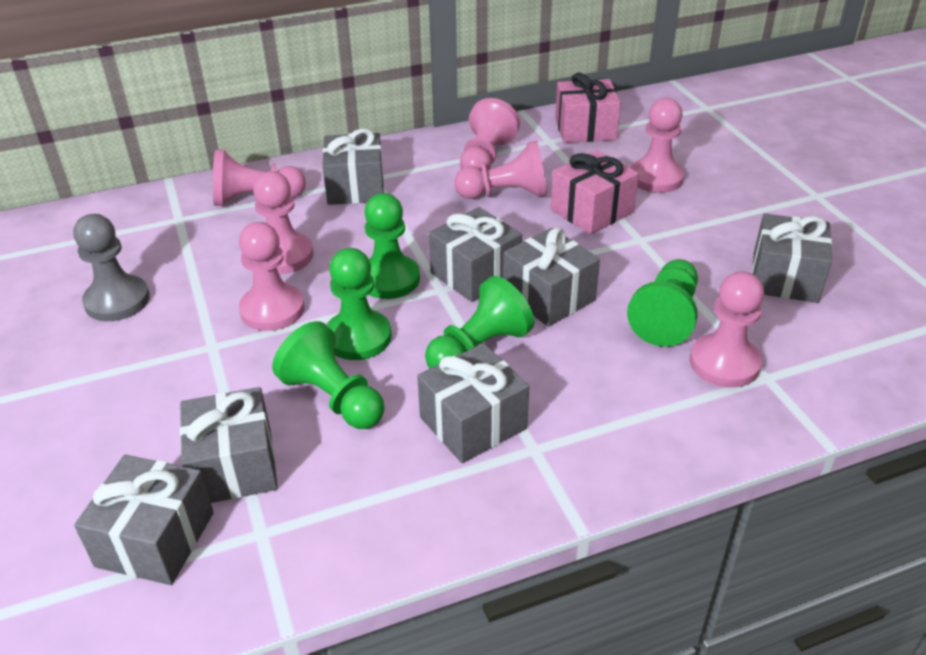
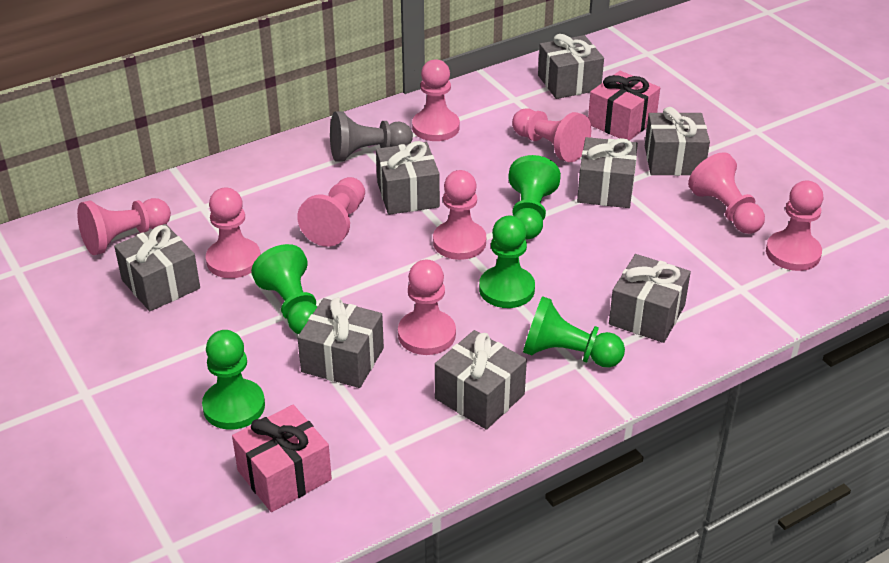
grey gift: [74,455,214,585] [180,387,278,503] [322,129,384,205] [417,343,529,463] [429,207,522,302] [503,227,600,327] [752,214,832,303] = 7 -> [114,224,200,311] [297,297,384,388] [376,141,440,215] [435,330,527,430] [538,34,604,99] [577,137,638,208] [609,254,691,343] [645,107,710,176] = 8
pink pawn: [213,149,306,206] [239,222,305,331] [253,171,314,274] [454,141,547,199] [460,98,520,171] [631,98,684,193] [690,271,764,388] = 7 -> [77,198,171,255] [206,188,261,278] [297,177,365,247] [398,260,456,355] [412,59,460,141] [433,170,486,260] [512,109,591,162] [688,152,765,234] [766,181,823,271] = 9

